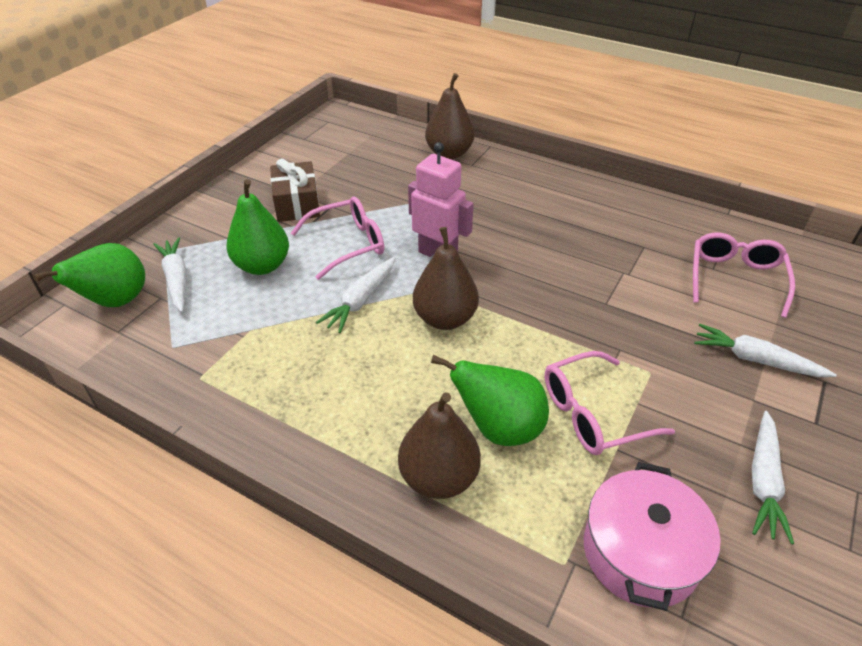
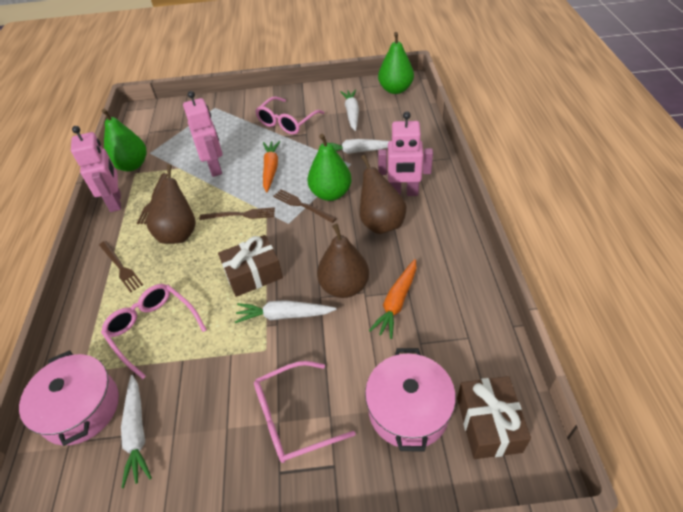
brown fork: none = 0 -> [99,241,143,293] [137,173,167,224] [199,207,275,220] [273,189,337,223] = 4
brown gift: [270,159,320,222] = 1 -> [218,235,283,297] [457,376,531,459] = 2
orange carrot: none = 0 -> [263,141,280,192] [369,259,417,339] = 2
pink pot: [584,462,721,611] = 1 -> [19,350,119,446] [365,348,456,452] = 2
pink robot: [408,142,473,257] = 1 -> [71,126,121,212] [183,91,223,177] [378,111,433,196] = 3

